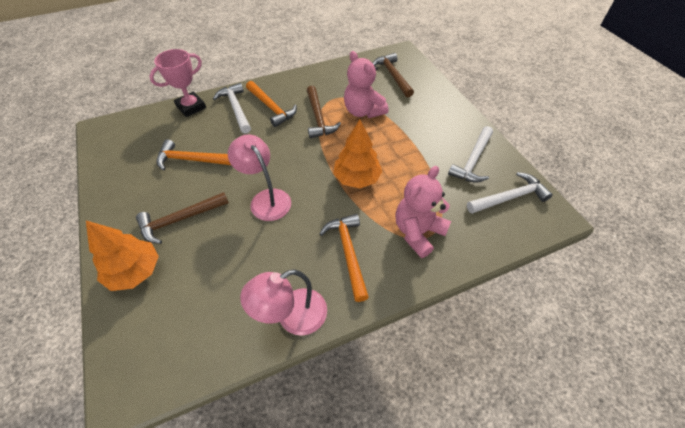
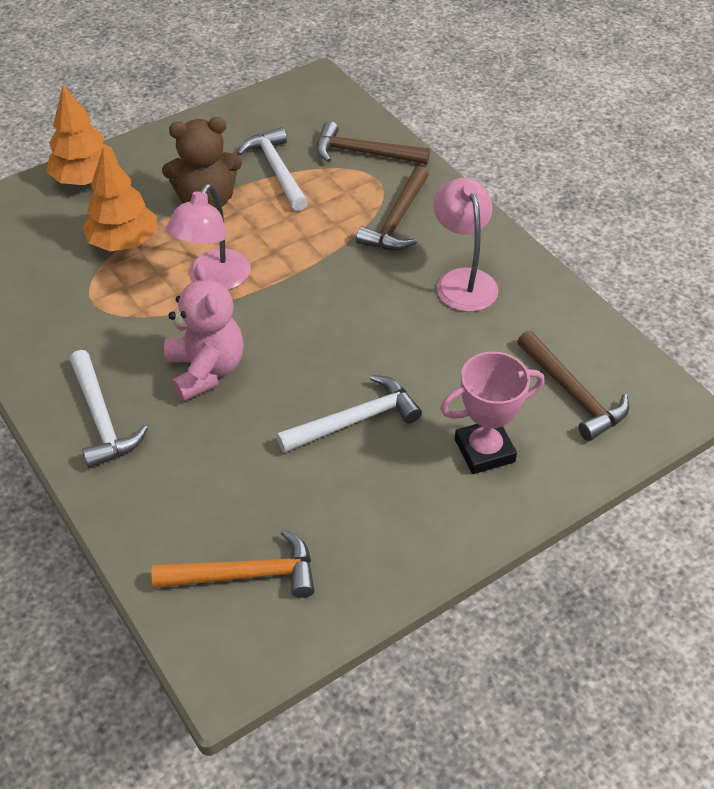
brown teddy bear: none = 0 -> [162,117,242,209] = 1
orange hammer: [156,139,231,170] [246,81,297,127] [320,214,369,302] = 3 -> [151,530,315,598] = 1
pink teddy bear: [344,51,388,118] [396,166,451,258] = 2 -> [164,263,243,402] = 1

